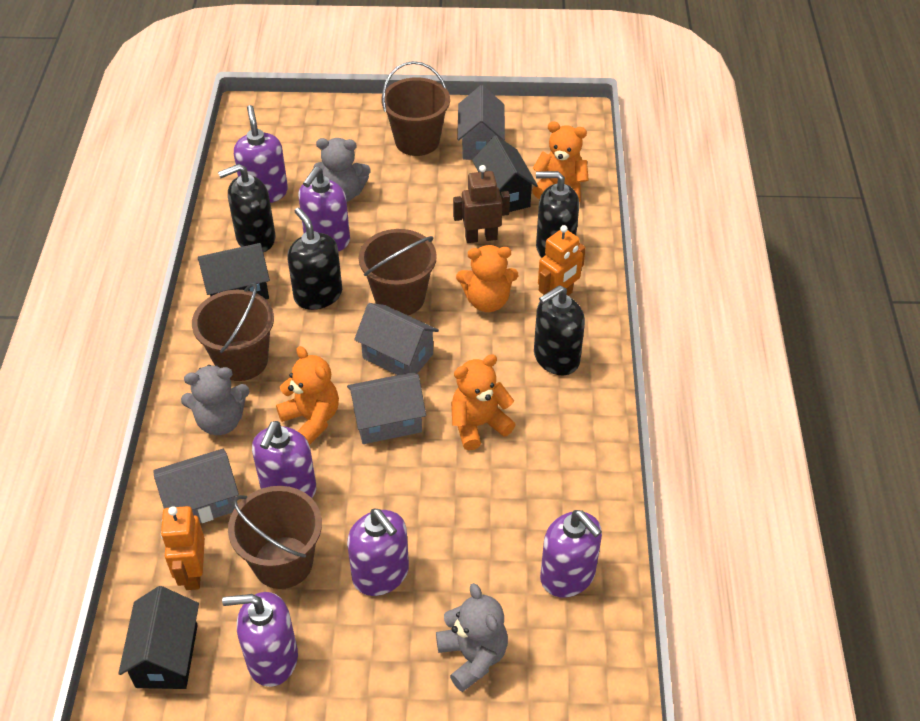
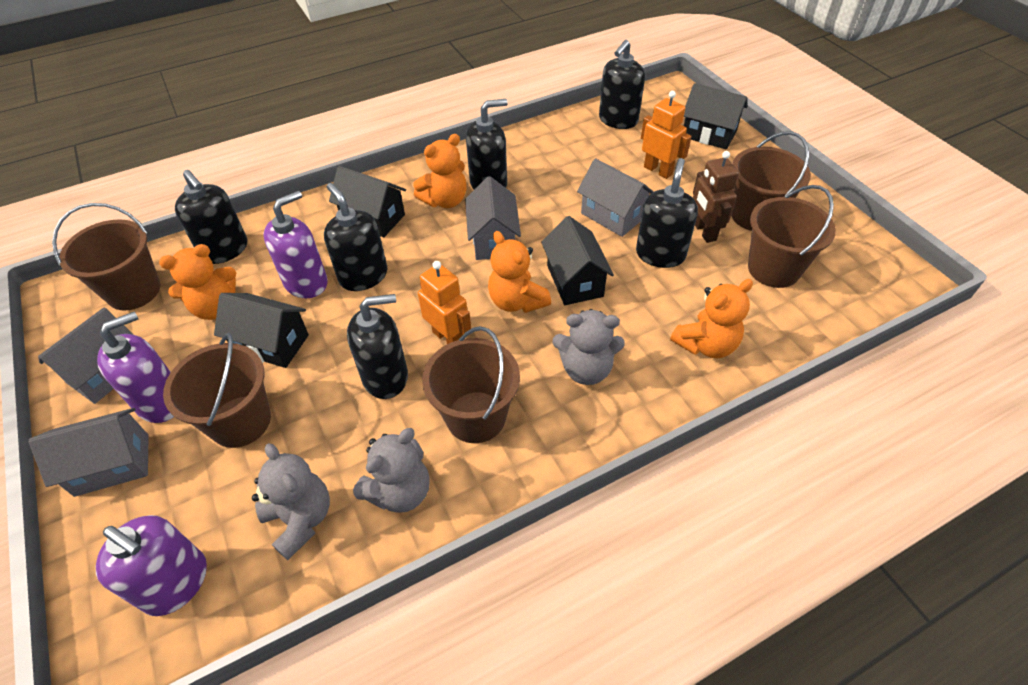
black house: [118,586,199,689] [198,243,270,299] [472,136,538,212] = 3 -> [214,293,309,368] [329,166,406,237] [541,216,614,305] [684,83,747,149] = 4
black soap dispenser: [218,164,275,252] [287,208,342,310] [534,285,585,375] [536,171,579,258] = 4 -> [175,170,247,264] [324,183,387,291] [347,294,408,399] [466,99,508,190] [599,40,645,129] [636,158,698,268] = 6
brown bucket: [192,283,274,381] [228,486,322,589] [359,229,437,315] [381,61,450,156] = 4 -> [52,203,160,310] [163,333,271,448] [422,326,520,443] [731,131,811,231] [748,185,836,288] = 5
purple soap dispenser: [222,592,298,687] [234,105,288,203] [252,421,316,498] [298,167,350,251] [347,508,409,596] [540,510,602,598] = 6 -> [96,515,207,616] [97,311,174,423] [263,191,328,298] = 3

